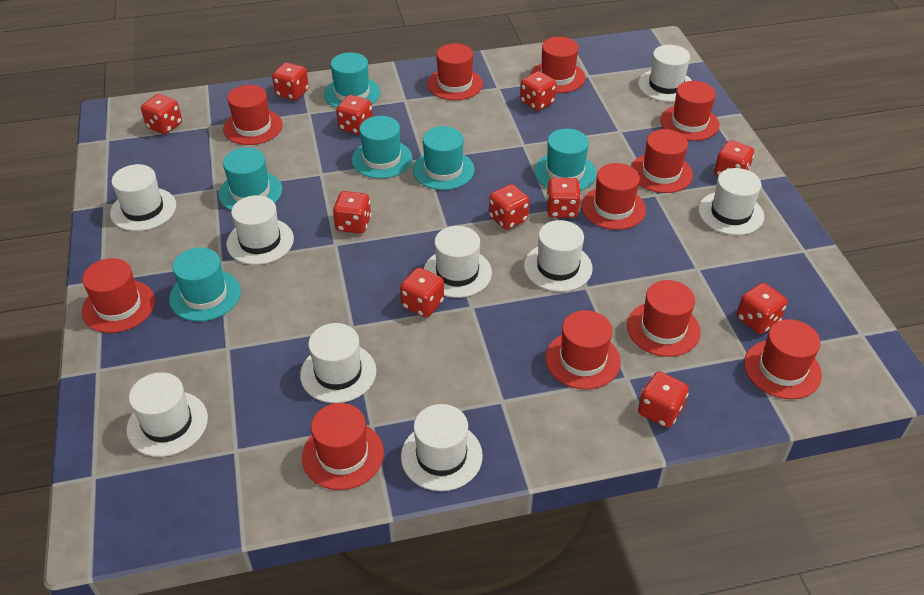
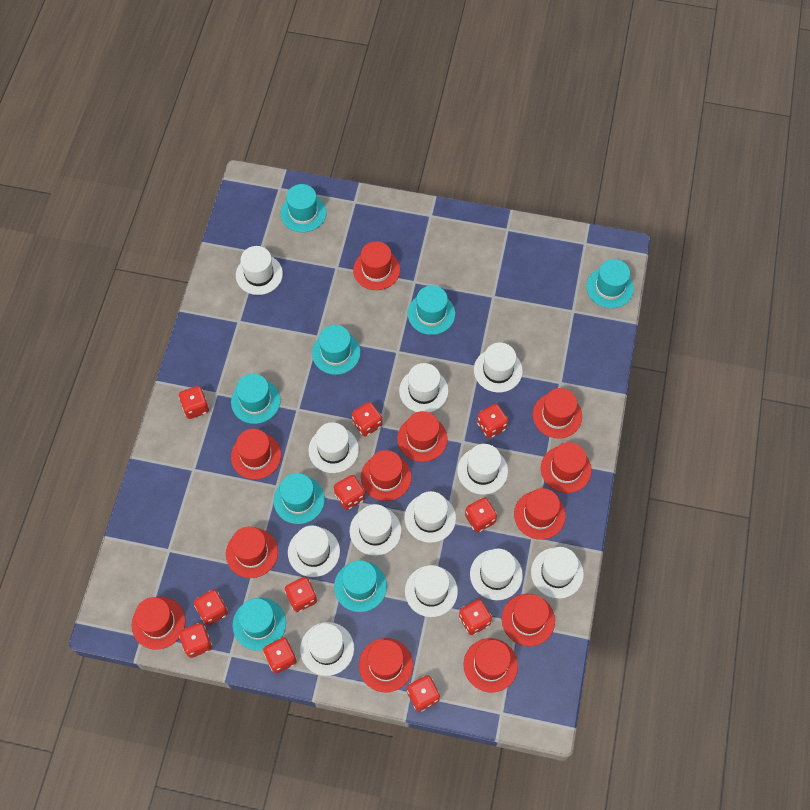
red hat: [82,258,155,333] [223,85,283,145] [302,403,384,490] [427,43,483,100] [530,37,586,93] [545,310,621,390] [581,163,646,230] [627,280,701,357] [631,129,693,193] [660,81,720,141] [744,319,822,399] = 11 -> [132,597,185,650] [226,527,278,578] [231,429,281,479] [353,241,400,290] [359,638,413,692] [361,450,412,501] [397,411,448,462] [464,638,518,692] [502,594,555,646] [514,488,566,540] [532,388,582,438] [541,442,592,493] = 12
turquoise hat: [169,248,241,321] [218,148,282,211] [324,52,381,108] [351,116,413,179] [413,126,474,190] [534,129,596,191] = 6 -> [231,374,281,424] [232,598,286,651] [273,473,325,524] [280,184,326,232] [312,325,360,375] [334,560,387,612] [408,285,455,335] [586,259,634,308] = 8
white hat: [110,164,176,231] [126,372,208,457] [226,195,294,265] [300,323,376,403] [401,404,483,491] [424,226,492,298] [524,220,593,292] [638,45,692,102] [698,168,764,235] = 9 -> [236,246,283,295] [288,525,340,577] [300,622,354,676] [308,422,359,473] [350,504,401,556] [399,363,448,413] [404,491,456,543] [405,565,458,617] [457,444,508,495] [470,549,523,600] [474,343,523,392] [531,547,584,599] = 12

